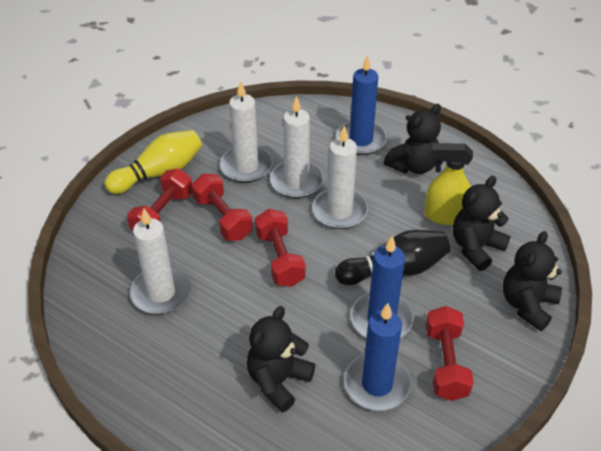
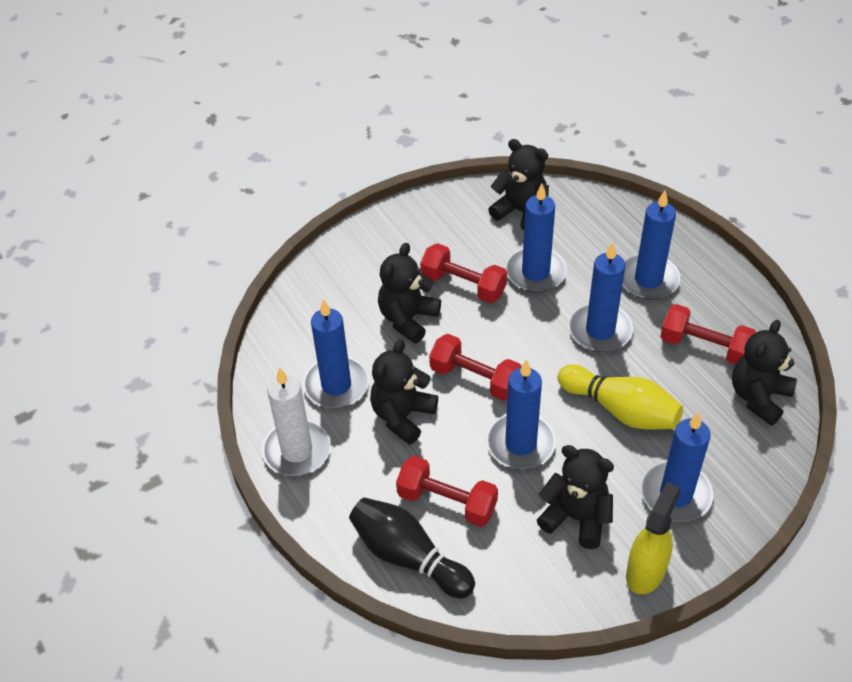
black teddy bear: [247,306,315,412] [384,104,441,174] [453,176,511,271] [503,231,562,331] = 4 -> [370,339,438,445] [378,243,441,344] [488,139,549,230] [537,445,614,549] [732,320,797,426] = 5
blue candle: [336,55,387,155] [344,303,412,411] [351,236,414,339] = 3 -> [303,299,369,408] [487,359,556,469] [506,184,567,292] [569,242,633,352] [623,191,681,300] [641,412,714,522] = 6
white candle: [130,208,191,314] [220,81,273,183] [270,96,324,198] [312,125,368,229] = 4 -> [262,367,331,476] = 1

